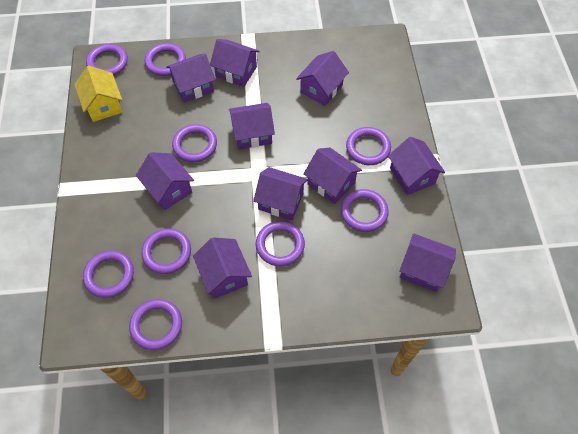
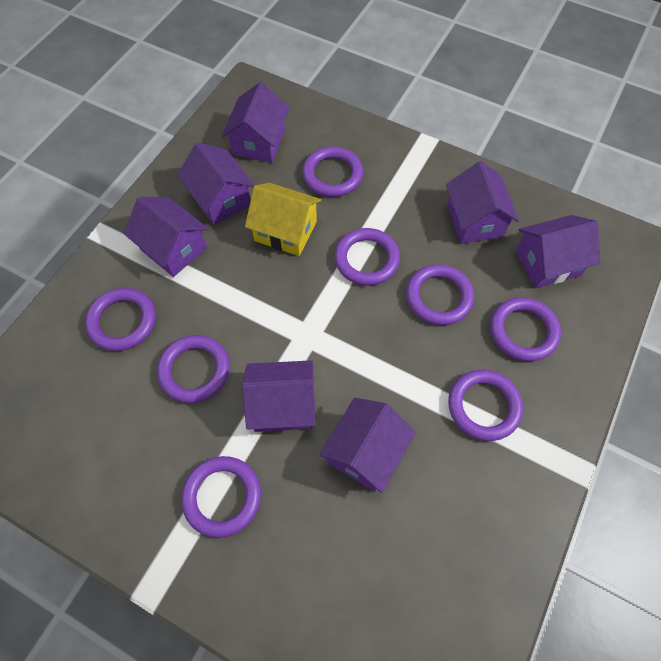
purple house: [136,152,194,210] [166,54,215,103] [193,237,252,298] [210,39,260,87] [229,103,275,149] [253,167,308,220] [296,51,349,106] [303,148,362,204] [388,137,445,195] [399,233,456,292] = 10 -> [124,197,208,277] [177,142,255,225] [222,82,289,163] [242,360,316,432] [319,397,416,493] [446,161,519,244] [516,215,600,288] = 7
purple ring: [83,251,134,298] [86,44,128,76] [129,299,182,350] [141,229,191,274] [145,43,186,76] [172,124,217,162] [256,221,305,266] [341,189,389,232] [346,127,391,165] = 9 -> [85,288,156,351] [157,335,230,403] [181,456,261,538] [302,146,363,197] [334,228,400,286] [406,264,474,325] [448,370,523,441] [490,297,561,361] = 8

